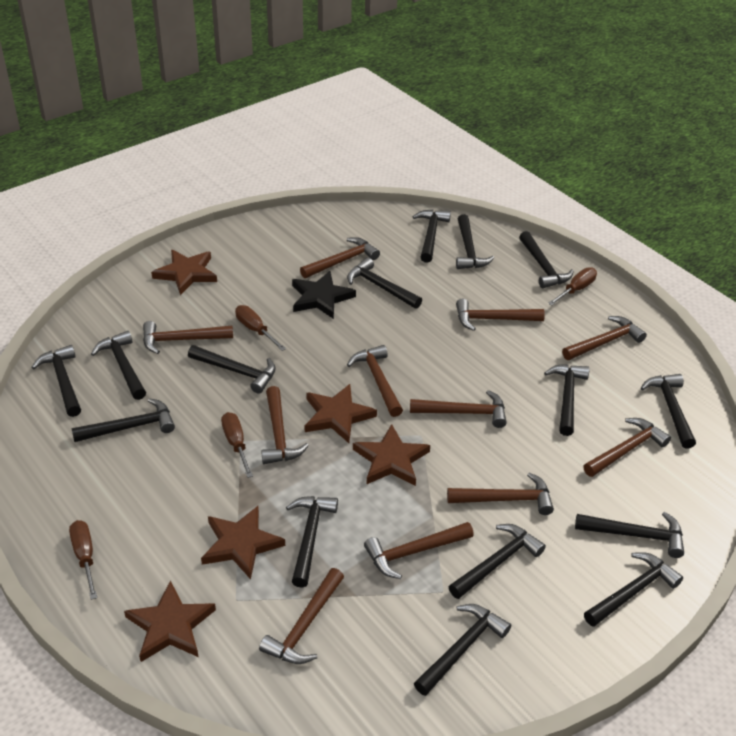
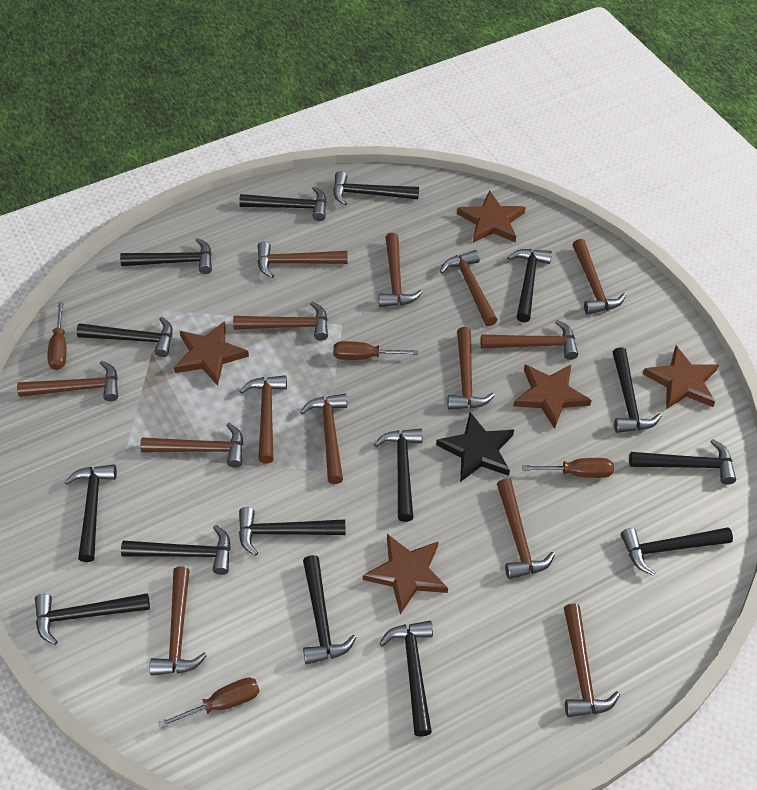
brown hammer: [143,321,233,354] [259,568,344,664] [261,386,309,464] [300,237,380,278] [347,345,403,417] [364,522,474,579] [410,390,507,428] [447,473,554,515] [456,299,545,331] [562,316,647,360] [583,418,671,477] = 11 -> [17,361,118,401] [140,423,243,468] [150,567,207,676] [233,301,328,341] [239,375,287,463] [258,241,348,278] [300,393,347,484] [379,233,422,307] [440,250,497,326] [448,327,495,410] [481,320,578,360] [497,479,555,579] [564,604,620,717] [572,239,626,315] = 14

